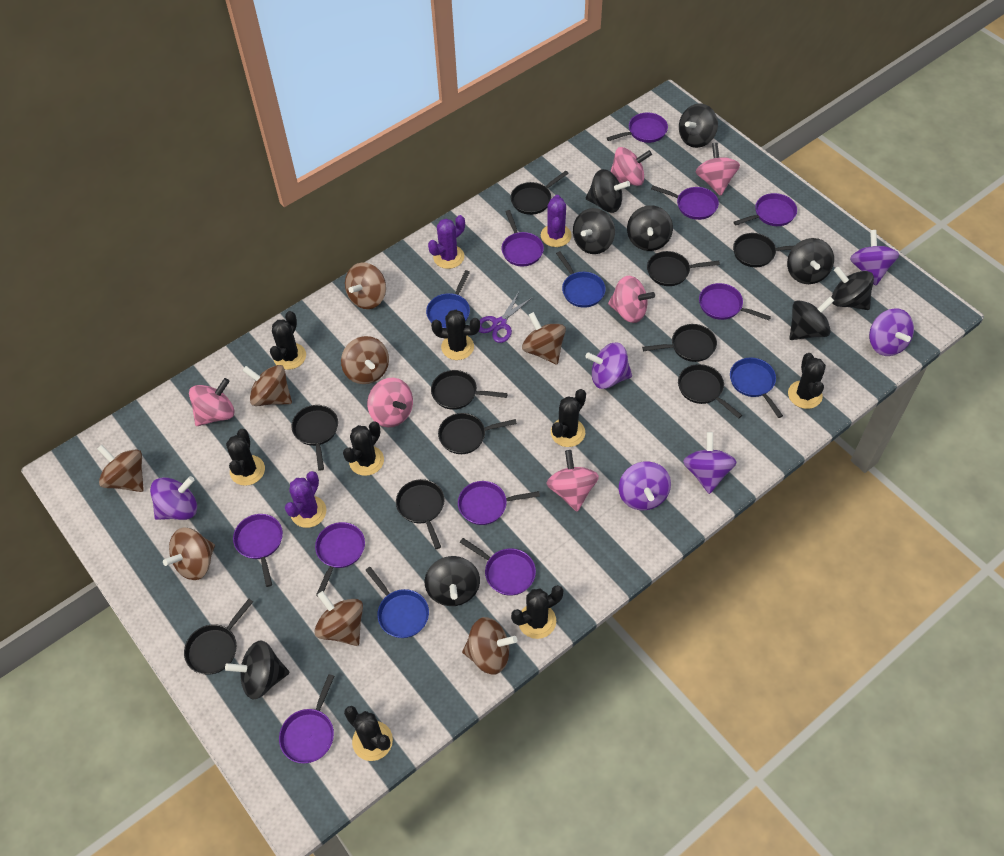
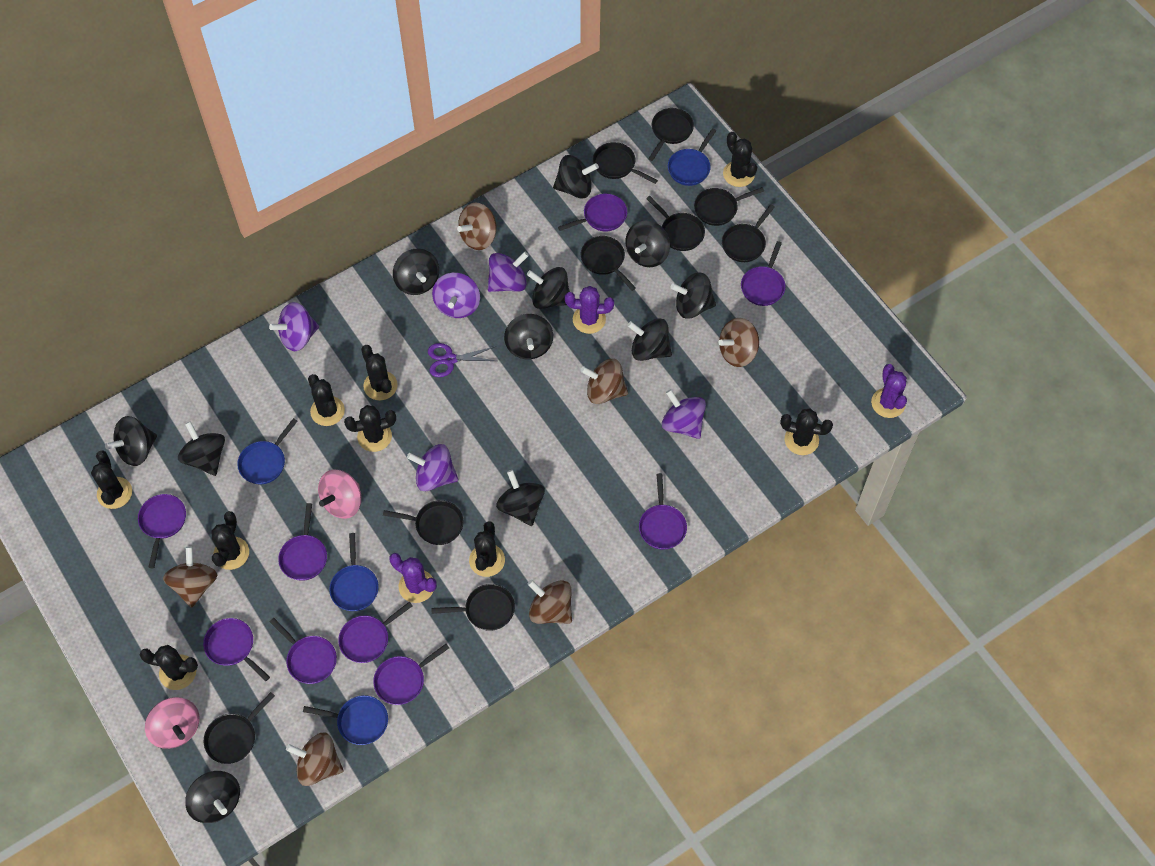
black cactus: [226,429,265,486] [270,311,306,370] [343,421,384,476] [344,706,393,761] [431,310,480,360] [511,585,563,639] [551,389,586,447] [788,353,826,409] = 8 -> [91,450,132,509] [140,645,198,690] [211,511,249,570] [308,374,345,426] [344,405,396,452] [361,345,398,401] [469,521,505,577] [723,132,757,187] [780,409,833,455] = 9
black pan: [184,599,253,675] [292,405,338,471] [396,479,445,549] [431,370,508,410] [438,413,517,454] [510,171,569,215] [642,324,717,362] [647,251,720,286] [678,364,742,419] [733,233,794,267] = 10 -> [204,692,275,764] [383,500,464,545] [431,584,515,631] [581,236,636,291] [593,142,658,184] [646,196,705,251] [648,108,694,161] [694,187,764,226] [722,204,775,262] = 9
black spinning top: [225,640,290,699] [425,556,480,606] [573,208,615,254] [586,169,630,213] [627,205,673,251] [679,103,718,148] [787,238,834,284] [789,297,834,340] [831,267,874,310] = 9 -> [105,416,157,466] [178,421,225,476] [185,771,240,823] [393,249,439,295] [496,470,545,526] [504,314,553,359] [527,267,570,309] [553,155,599,199] [625,221,670,267] [627,318,672,361] [670,273,716,319] = 11
brown spinning top: [97,445,144,492] [163,527,215,580] [242,365,292,406] [314,591,363,646] [341,336,389,384] [345,262,386,309] [462,617,517,675] [522,312,566,364] = 8 -> [163,546,217,608] [286,733,344,786] [457,202,497,250] [528,580,572,624] [580,359,628,404] [718,318,759,367] = 6
pink spinning top: [189,378,234,426] [367,378,413,427] [546,450,599,512] [608,276,655,323] [610,147,652,186] [695,143,740,196] = 6 -> [145,697,200,749] [318,470,362,519] = 2
purple pan: [233,514,283,587] [279,674,334,763] [315,522,365,596] [458,481,540,525] [460,538,536,596] [502,210,544,266] [607,113,668,143] [651,185,719,220] [699,283,771,320] [734,193,797,226] = 10 -> [138,494,186,568] [203,618,270,681] [270,618,337,684] [278,503,327,581] [338,602,413,663] [373,644,449,705] [558,194,627,231] [639,473,687,550] [741,241,785,306] = 9
purple spinning top: [150,476,197,520] [585,342,632,389] [619,461,671,510] [683,432,737,494] [850,230,899,286] [869,308,914,356] = 6 -> [269,302,319,351] [407,444,458,491] [432,273,480,318] [488,252,529,292] [662,389,706,439] = 5

